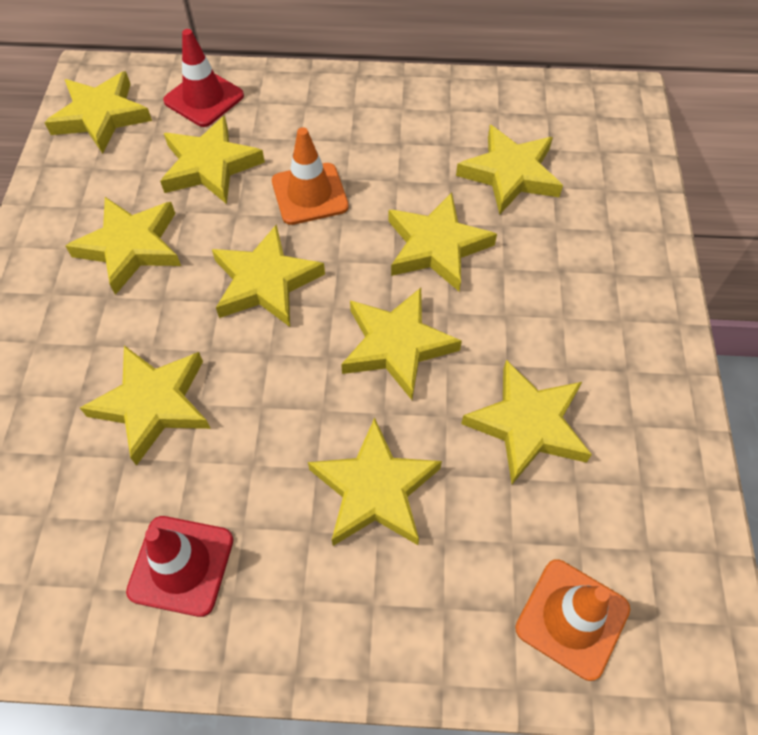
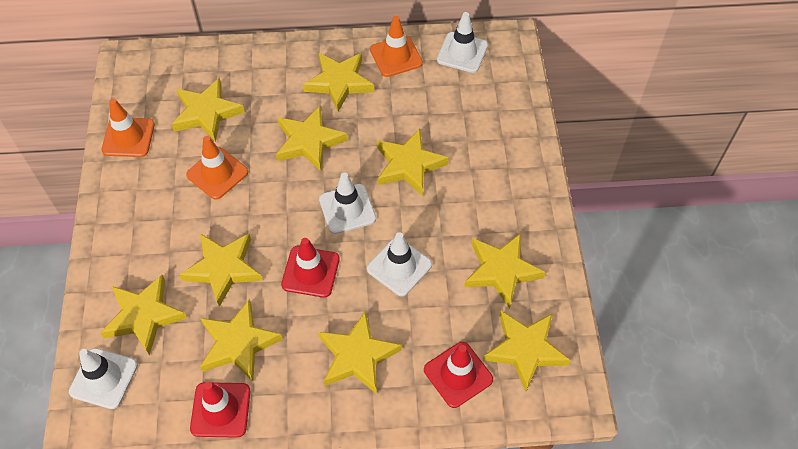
orange traffic cone: [272,127,349,225] [515,559,630,681] = 2 -> [101,99,155,157] [186,136,248,200] [370,16,423,77] = 3
red traffic cone: [126,516,233,617] [163,29,244,127] = 2 -> [190,382,251,438] [281,238,340,298] [424,342,493,408] = 3
white traffic cone: none = 0 -> [69,348,138,409] [319,173,376,234] [367,232,432,296] [437,12,488,73] = 4

